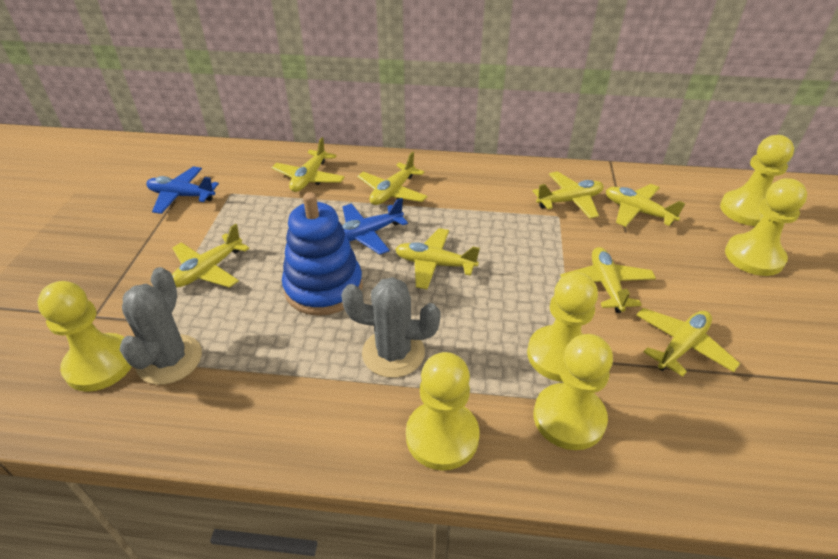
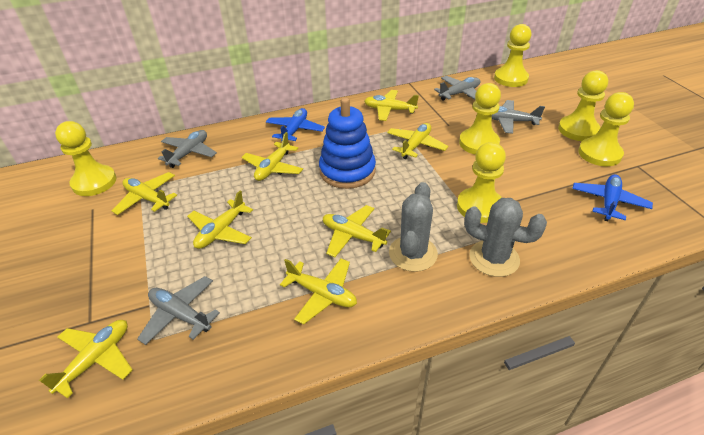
grey plane: none = 0 -> [137,276,220,345] [158,130,217,168] [434,76,480,101] [492,100,545,134] = 4

